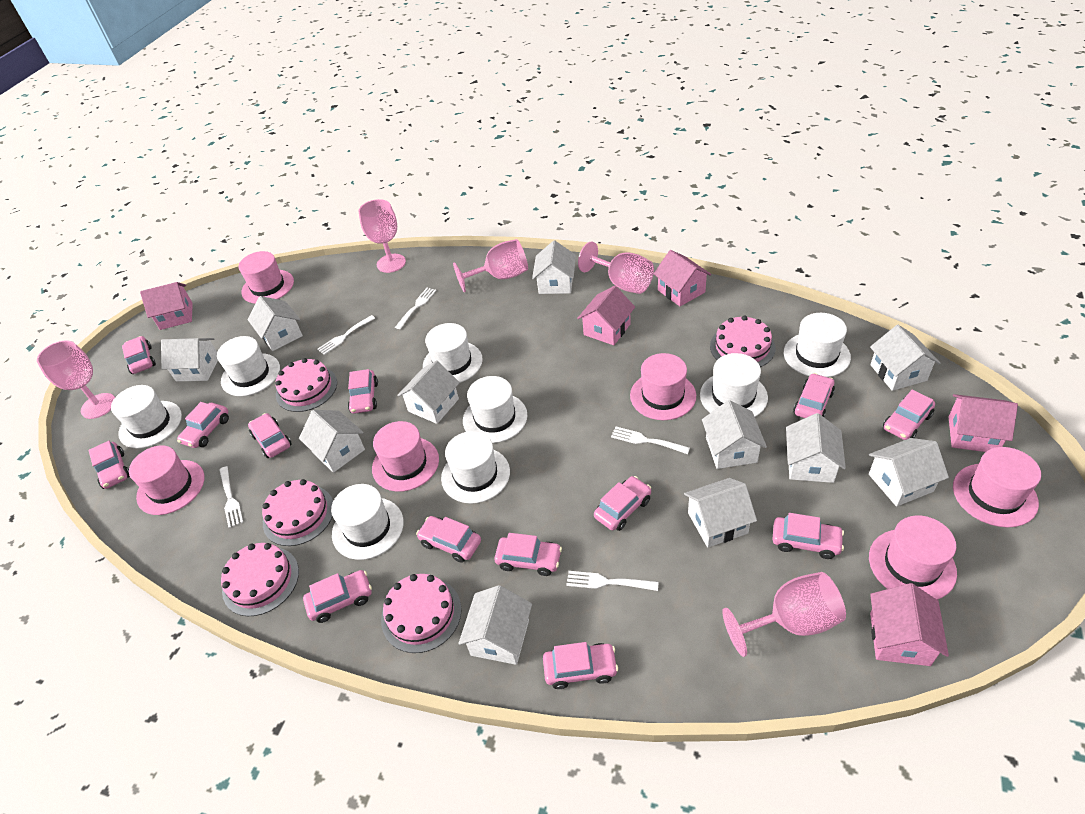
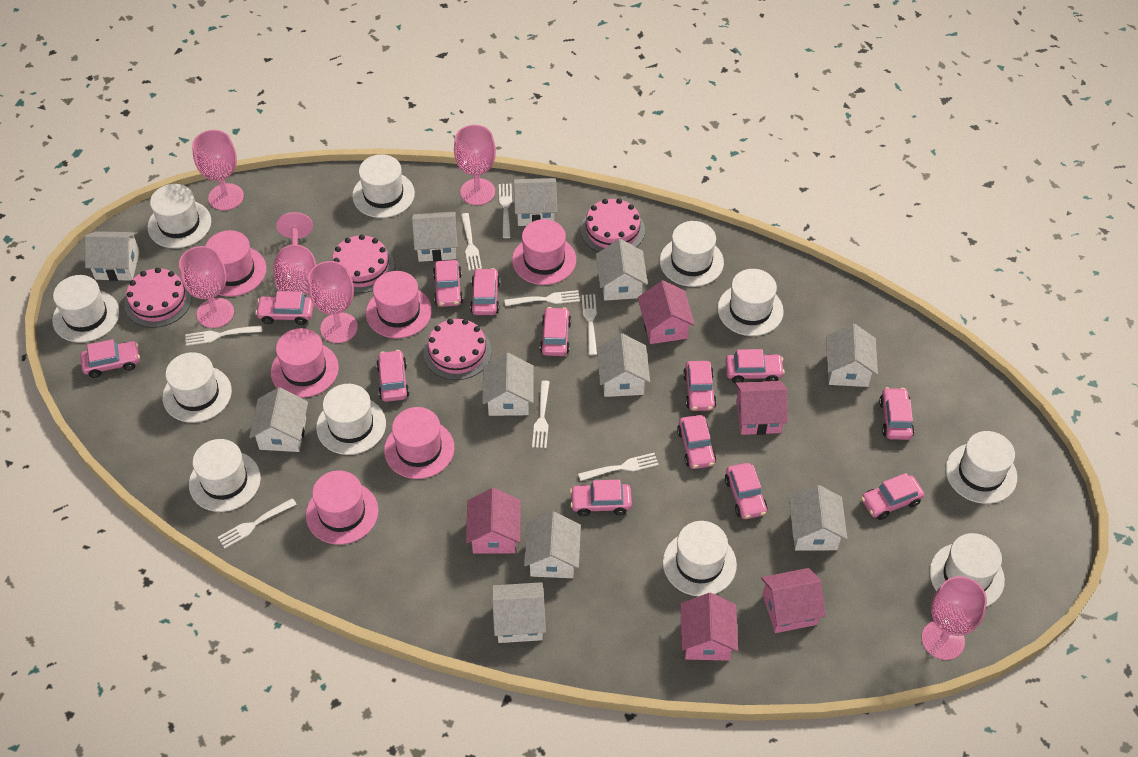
pink cake: [221,543,299,616] [262,479,333,546] [276,358,337,412] [381,574,462,653] [710,315,775,367] = 5 -> [124,268,192,328] [331,234,394,293] [423,319,492,380] [581,198,645,252] = 4
pink goblet: [37,340,115,419] [358,199,406,273] [453,239,528,292] [578,241,654,294] [722,572,846,657] = 5 -> [179,246,234,328] [192,130,244,210] [273,212,316,295] [308,261,358,343] [454,125,496,205] [922,576,987,660] = 6
white fork: [219,466,243,528] [317,315,375,355] [395,288,436,329] [566,571,659,591] [611,427,690,454] = 5 -> [185,325,262,346] [218,498,297,549] [461,213,482,271] [499,184,512,238] [505,290,580,306] [532,380,550,448] [578,453,659,481] [582,294,597,355] = 8
white hat: [111,385,182,448] [217,336,280,396] [331,484,404,560] [423,323,483,383] [441,431,510,504] [463,376,528,443] [700,353,768,417] [784,313,851,377] = 8 -> [52,275,120,343] [147,184,211,248] [163,352,232,423] [189,439,261,512] [316,384,386,455] [352,154,415,218] [660,221,724,287] [663,521,737,596] [718,269,784,336] [929,533,1005,607] [945,431,1017,504] = 11

